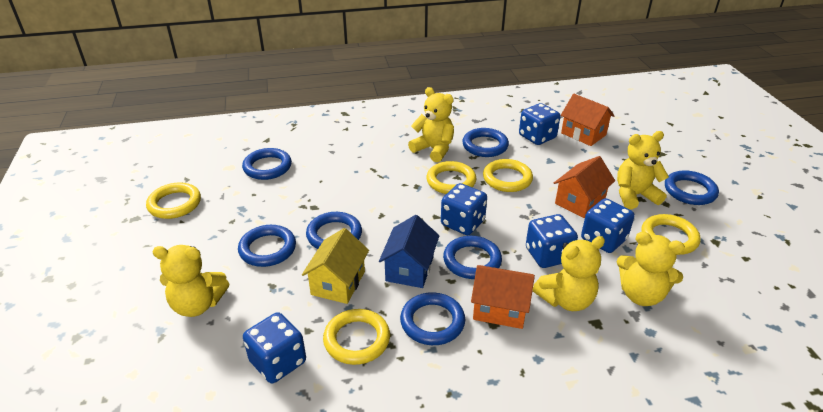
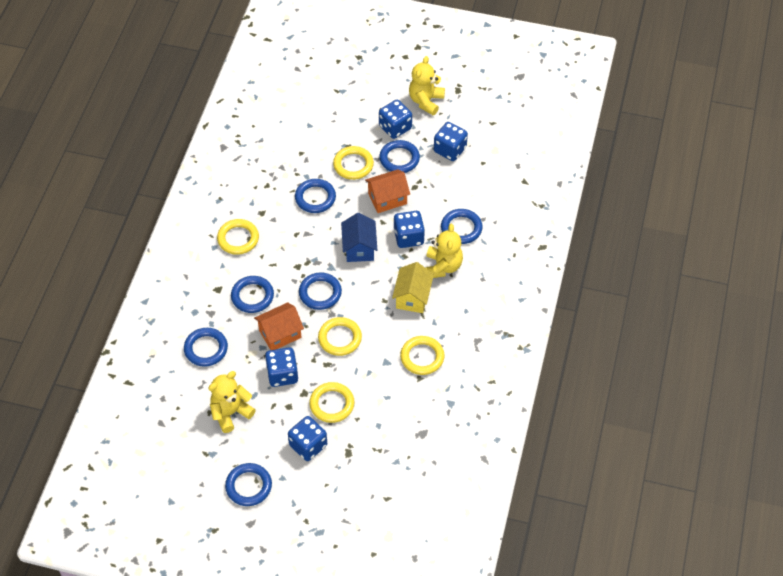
orange house: [471,265,535,329] [554,156,615,218] [561,94,614,146] = 3 -> [254,302,304,350] [365,169,410,213] = 2
yellow teddy bear: [152,245,229,317] [408,87,454,162] [533,236,605,311] [617,131,669,209] [617,232,685,306] = 5 -> [209,371,256,433] [409,56,445,115] [426,224,463,278] = 3

